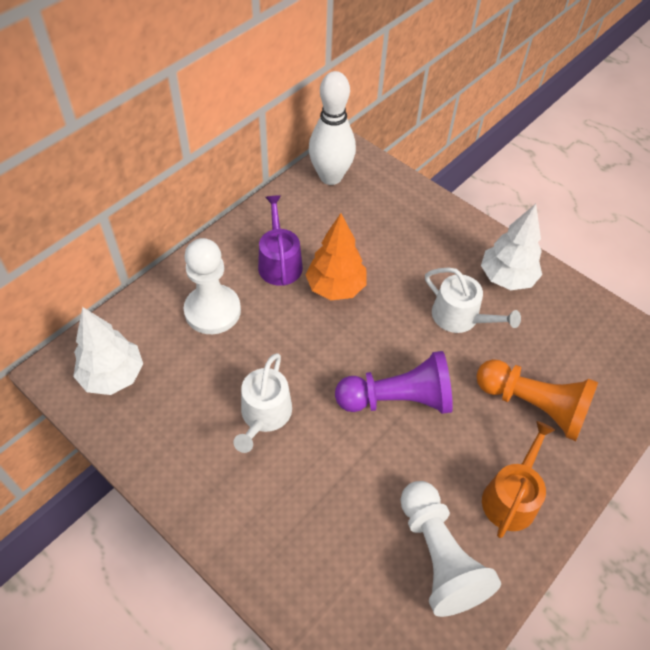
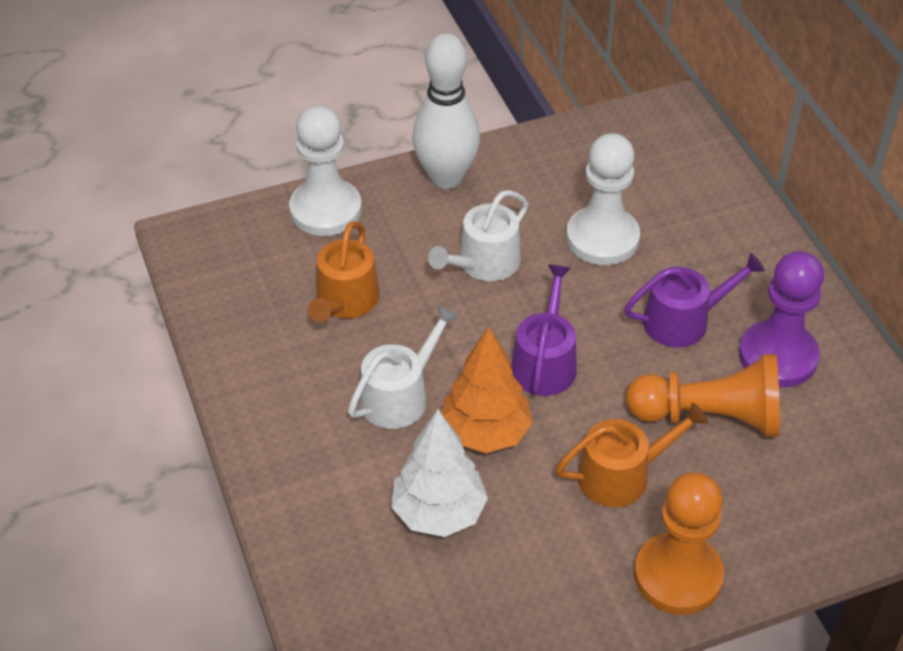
orange pawn: [476,359,598,441] = 1 -> [626,354,780,437] [634,472,724,615] = 2
orange watering can: [482,421,555,538] = 1 -> [308,222,380,322] [556,403,708,507] = 2
purple watering can: [258,195,303,286] = 1 -> [511,265,577,396] [624,253,765,348] = 2
white tree: [73,307,143,395] [481,204,542,290] = 2 -> [391,409,488,537] = 1

